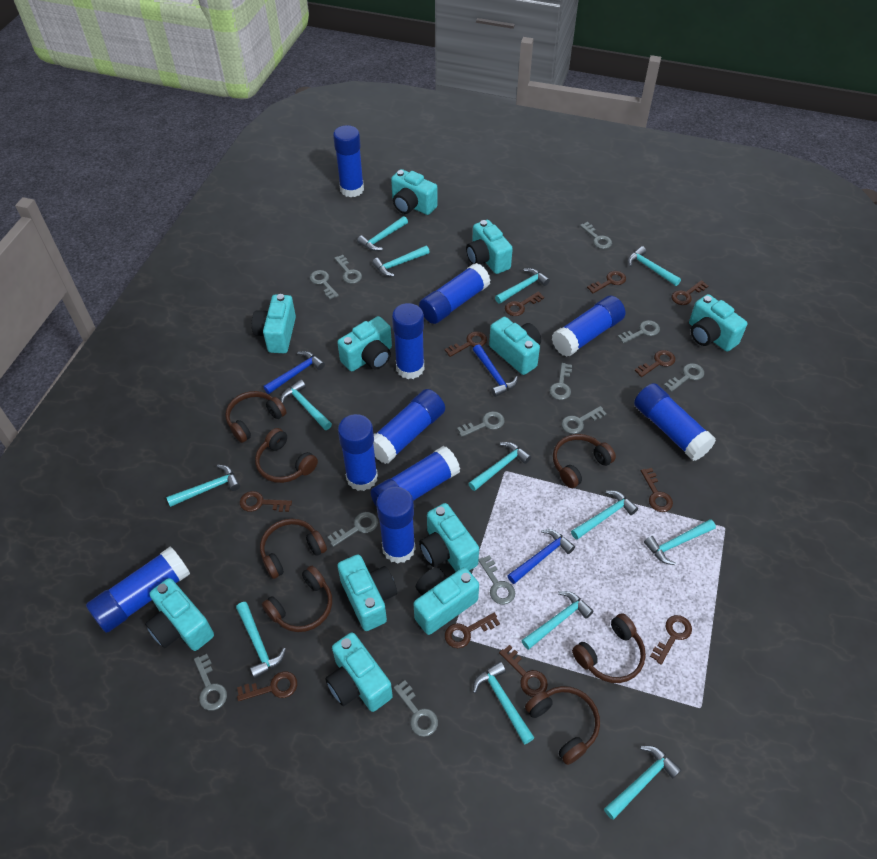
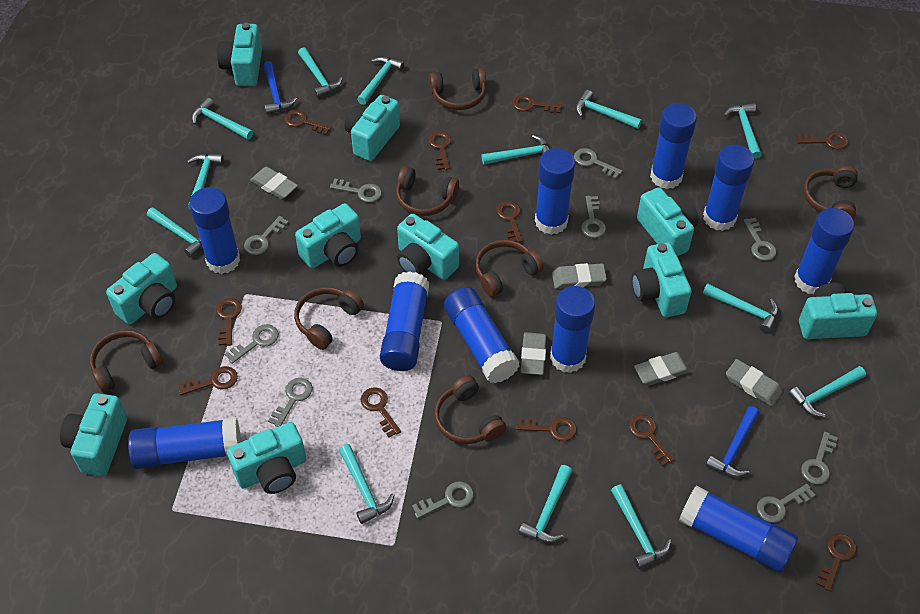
blue hammer: [263,351,325,394] [473,344,518,397] [507,529,575,584] = 3 -> [263,61,297,115] [706,406,759,477] = 2
grey eraser: none = 0 -> [250,166,298,199] [521,332,547,375] [552,263,607,289] [634,352,691,386] [726,359,783,406] = 5
grey key: [194,654,227,711] [310,270,339,299] [327,512,378,547] [334,255,362,284] [393,680,438,737] [457,411,504,437] [478,555,515,604] [549,363,572,400] [561,406,607,434] [580,222,612,249] [618,320,660,344] [664,363,704,392] = 12 -> [225,324,279,364] [244,216,289,255] [268,378,313,427] [330,178,382,203] [412,481,474,519] [574,148,622,179] [581,196,606,238] [743,218,776,261] [757,484,815,523] [801,432,838,485] = 10
turquoise camera: [145,578,214,651] [252,294,296,353] [325,632,393,712] [337,316,392,372] [337,555,397,631] [391,169,438,215] [414,567,479,635] [419,503,479,572] [466,220,513,274] [489,317,541,375] [689,294,747,352] = 11 -> [60,393,127,476] [106,253,177,325] [217,22,262,86] [227,422,306,494] [295,203,361,268] [345,95,400,161] [397,214,459,280] [632,242,692,317] [637,188,698,256] [799,283,877,339] = 10

